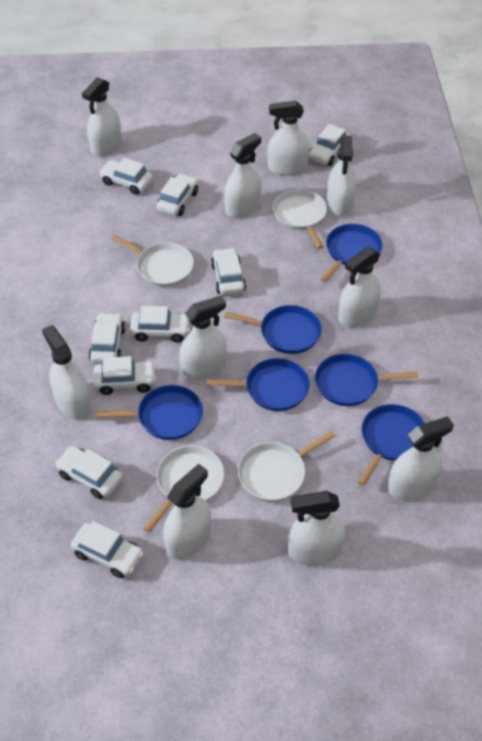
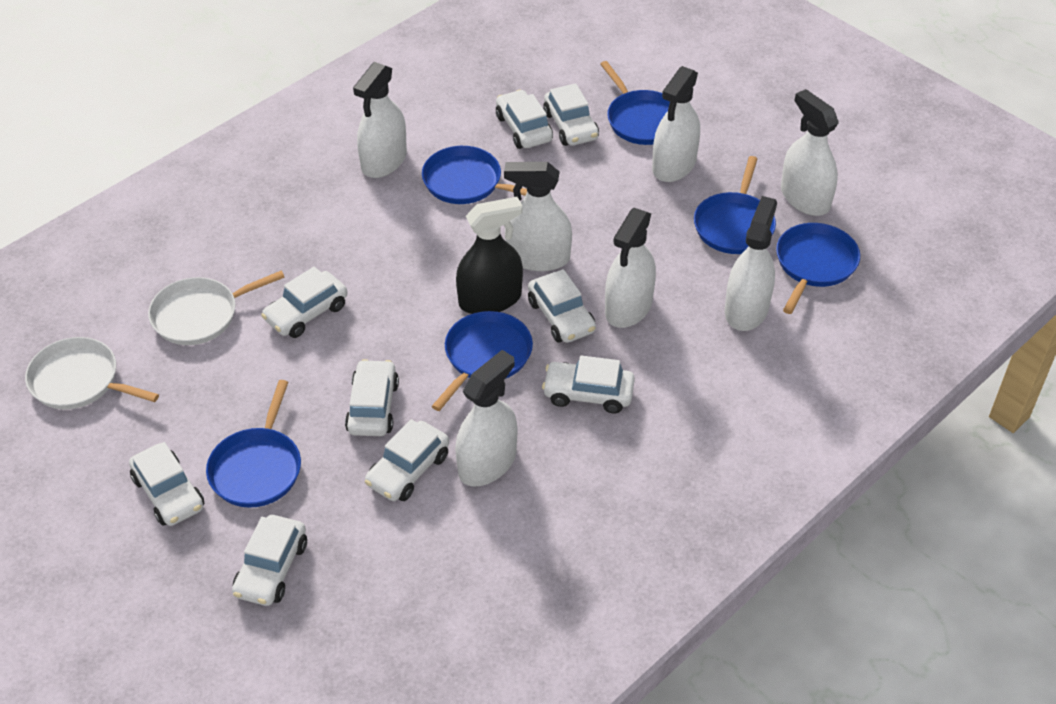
black spray bottle: none = 0 -> [456,197,523,314] = 1
white pan: [111,235,194,287] [143,445,225,533] [238,431,335,502] [273,189,327,249] = 4 -> [25,337,159,409] [148,271,285,345] = 2
white spray bottle: [42,325,91,419] [82,77,121,156] [163,464,211,559] [179,296,227,380] [224,133,261,218] [267,101,310,175] [287,491,345,565] [326,136,356,217] [338,247,381,327] [388,416,454,501] = 10 -> [353,62,407,178] [455,350,517,487] [504,162,572,271] [605,208,656,328] [652,66,700,182] [725,196,777,331] [781,89,839,216] = 7

